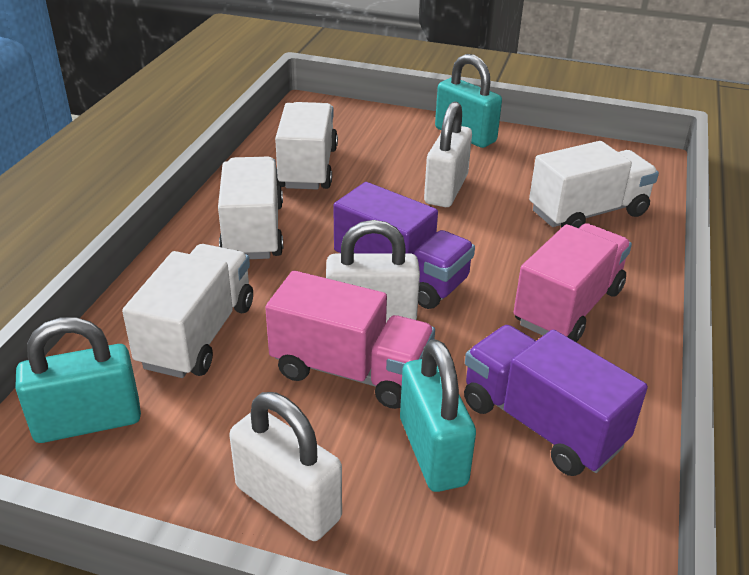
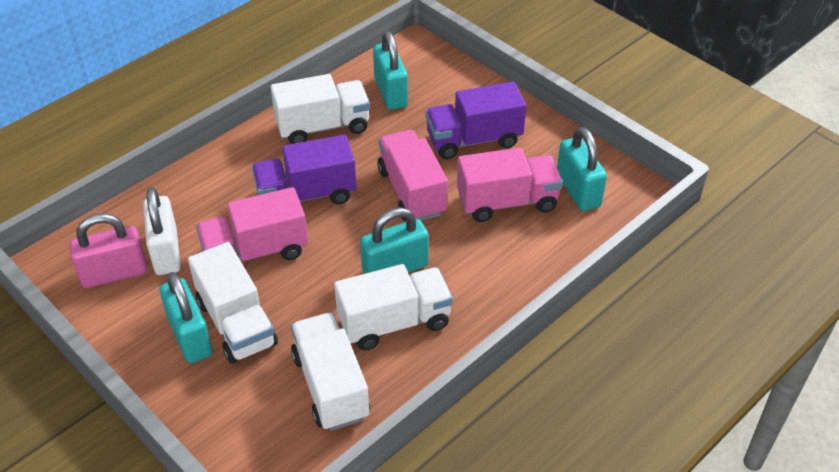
pink padlock: none = 0 -> [69,213,148,288] = 1
pink truck: [265,271,435,409] [514,223,632,342] = 2 -> [196,187,308,262] [377,130,448,221] [457,148,563,222] = 3
turquoise padlock: [15,317,141,443] [400,339,476,492] [435,54,502,148] = 3 -> [160,272,212,363] [360,207,429,274] [373,31,408,110] [557,127,607,211] = 4
white padlock: [229,392,342,541] [326,220,420,323] [424,101,472,207] = 3 -> [143,187,181,275] = 1

